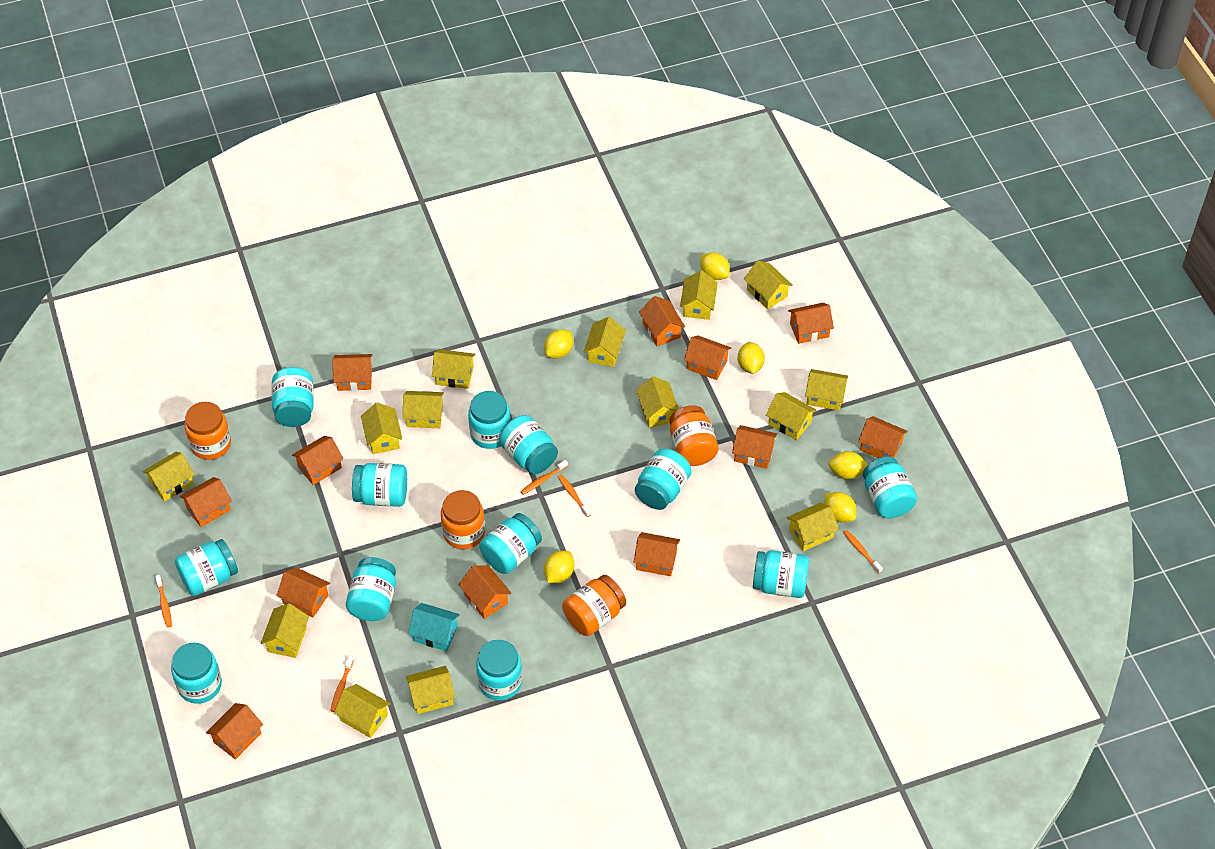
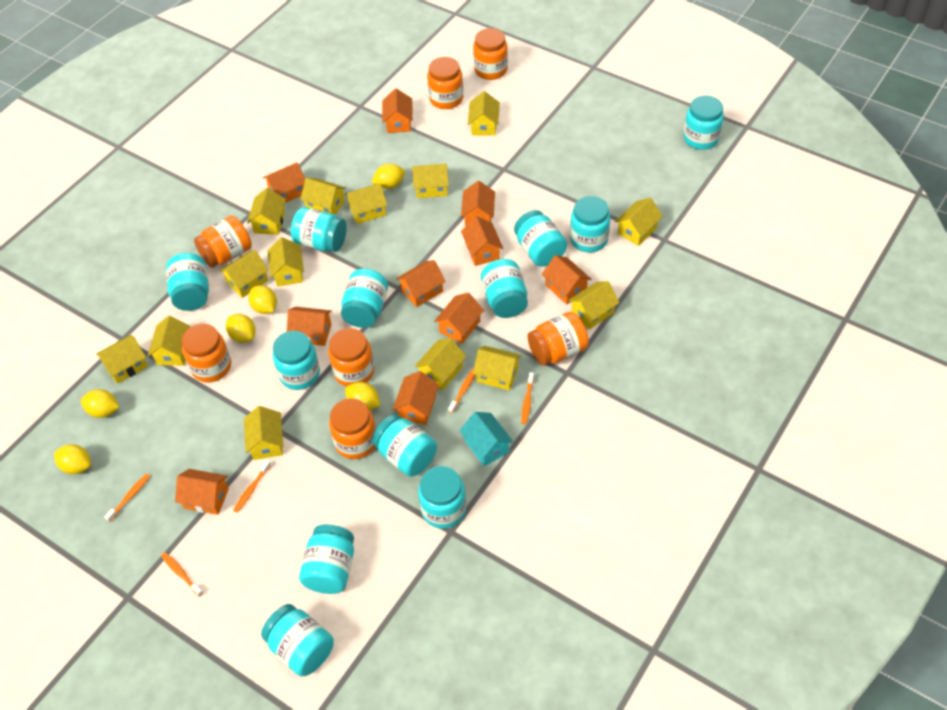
orange house: [180,477,232,527] [206,703,263,760] [276,567,330,617] [292,436,344,485] [332,354,372,391] [458,565,512,619] [634,532,680,576] [639,296,685,346] [684,335,731,380] [732,425,778,469] [788,303,834,344] [858,416,908,458] = 12 -> [175,469,229,515] [263,162,305,203] [287,307,332,346] [382,88,413,133] [393,371,439,425] [396,260,446,307] [434,293,484,344] [461,181,495,227] [461,216,503,266] [542,255,592,305] = 10
orange jar: [184,402,231,460] [441,490,485,550] [562,575,626,636] [670,405,718,466] = 4 -> [182,324,231,383] [194,216,252,268] [328,328,374,387] [329,398,376,459] [427,57,464,109] [473,28,508,80] [527,312,589,366] = 7

